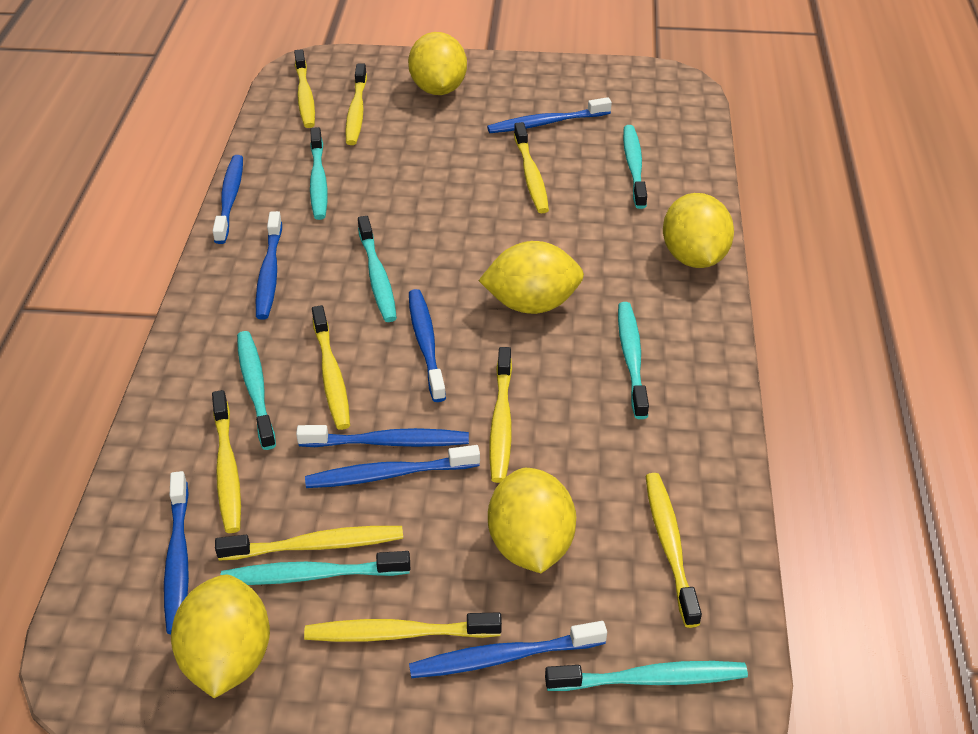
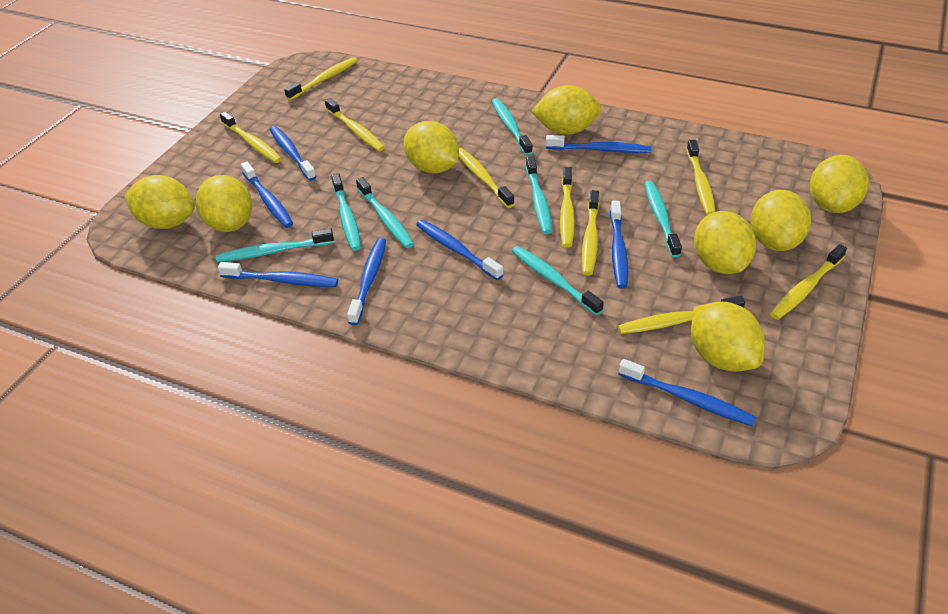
yellow lemon: [171,575,270,698] [408,32,467,95] [478,241,584,314] [488,468,576,573] [663,193,734,268] = 5 -> [124,175,195,229] [196,175,252,232] [404,121,459,173] [531,85,601,135] [691,302,765,372] [694,211,756,274] [751,190,811,251] [810,155,869,213] = 8

